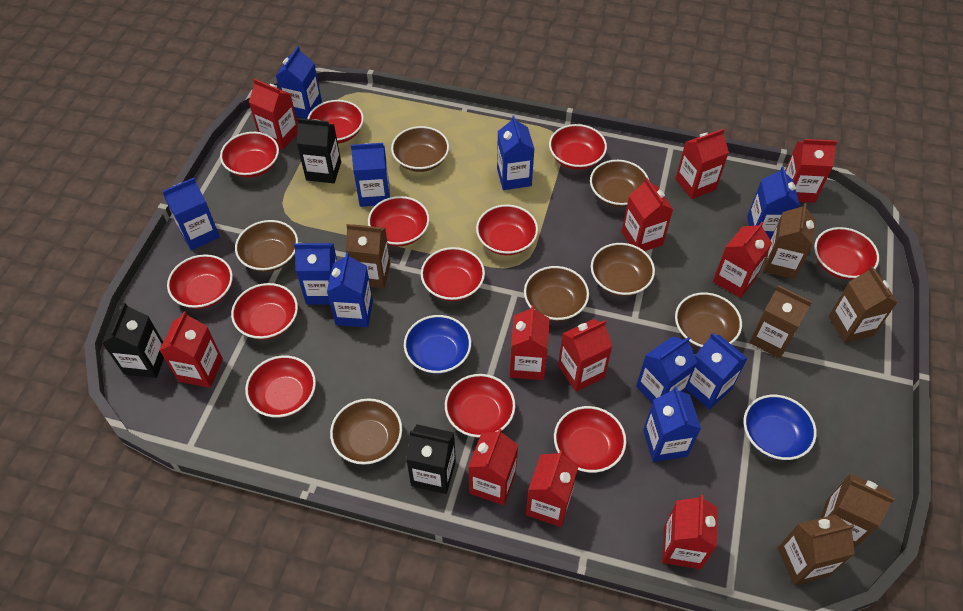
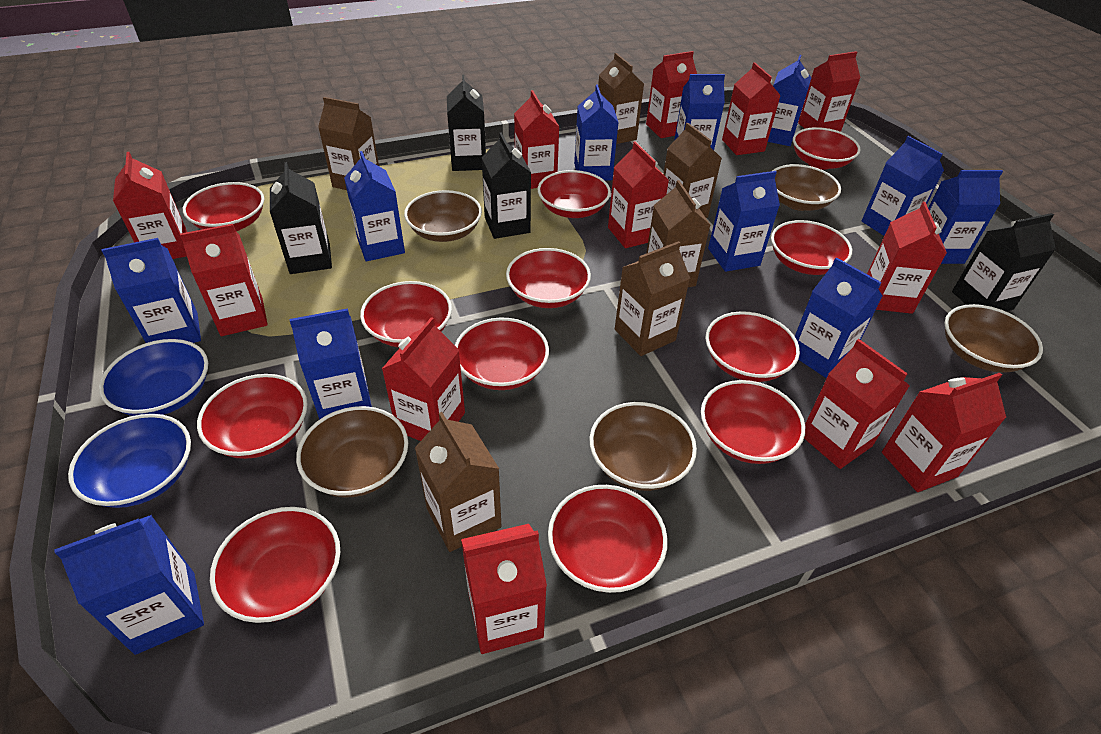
black carton: [102,303,164,378] [297,118,341,183] [406,424,456,494] = 3 -> [270,162,332,274] [447,75,486,171] [481,132,531,239] [952,213,1056,311] = 4
blue carton: [163,178,220,250] [276,46,322,119] [294,243,337,305] [327,252,373,327] [351,143,390,207] [497,116,534,190] [636,337,697,403] [643,386,701,462] [686,333,748,409] [747,167,799,240] = 10 -> [55,515,204,655] [101,238,201,343] [289,308,372,420] [344,151,405,261] [574,85,619,181] [674,74,725,150] [708,171,780,272] [768,55,811,146] [795,257,883,378] [862,136,944,236] [928,170,1003,264] = 11
brown bowl: [235,220,298,272] [330,398,402,465] [391,126,449,172] [524,266,589,321] [590,160,649,207] [591,243,655,296] [675,292,742,348] = 7 -> [296,406,408,497] [404,190,482,242] [590,402,697,491] [772,164,841,211] [945,304,1043,373] = 5
red carton: [159,311,223,388] [249,79,298,150] [468,428,518,505] [510,305,549,380] [526,451,578,527] [558,319,612,392] [622,178,673,251] [662,495,718,569] [676,129,729,199] [713,222,772,298] [785,139,837,203] = 11 -> [113,152,187,259] [180,224,268,336] [382,317,465,441] [461,524,547,654] [514,90,559,189] [608,141,669,248] [646,51,697,138] [722,62,781,155] [798,51,860,132] [804,339,910,469] [867,202,947,314] [882,373,1006,492] = 12

